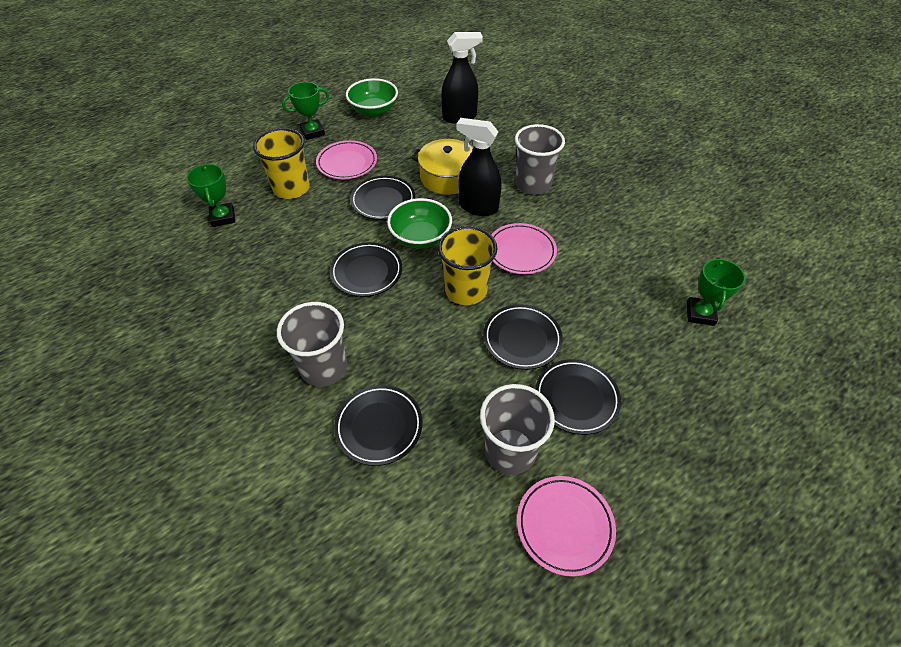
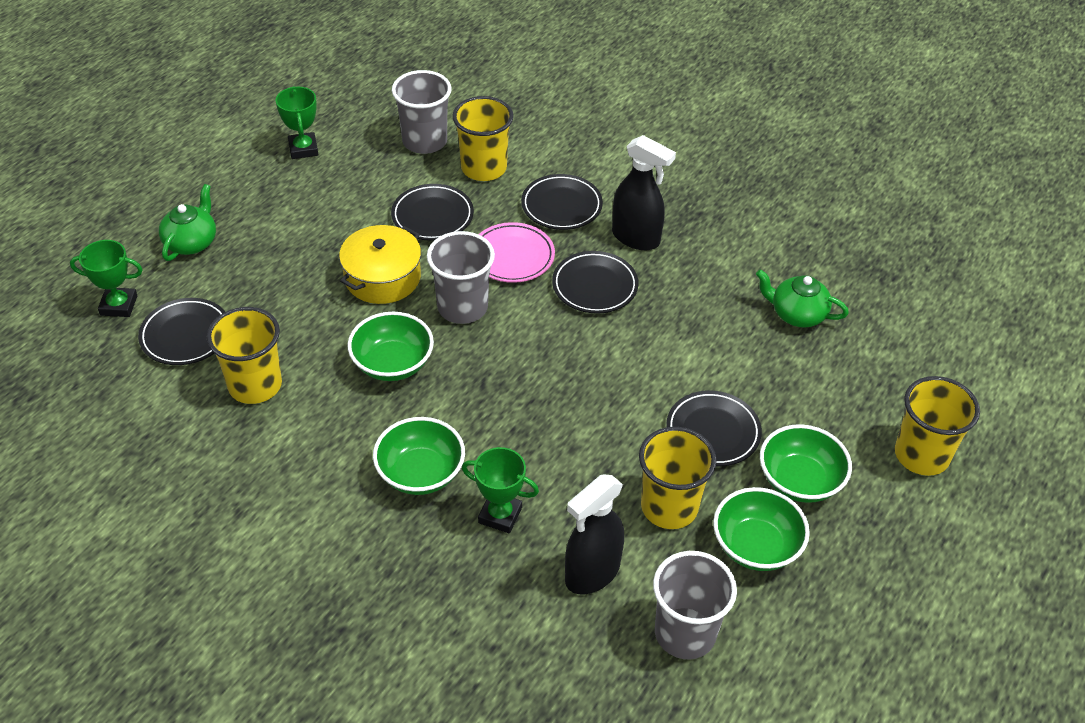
green bowl: [346,78,398,116] [387,198,452,249] = 2 -> [348,312,434,381] [373,417,465,495] [713,487,810,571] [760,424,852,503] = 4
green teapot: none = 0 -> [159,184,216,261] [756,269,849,327] = 2
pink plate: [316,140,377,179] [491,223,557,274] [517,476,616,577] = 3 -> [478,222,555,283] = 1
yellow cup: [253,128,310,199] [438,226,498,305] = 2 -> [207,307,282,404] [452,96,514,181] [639,427,717,529] [895,376,980,476] = 4

